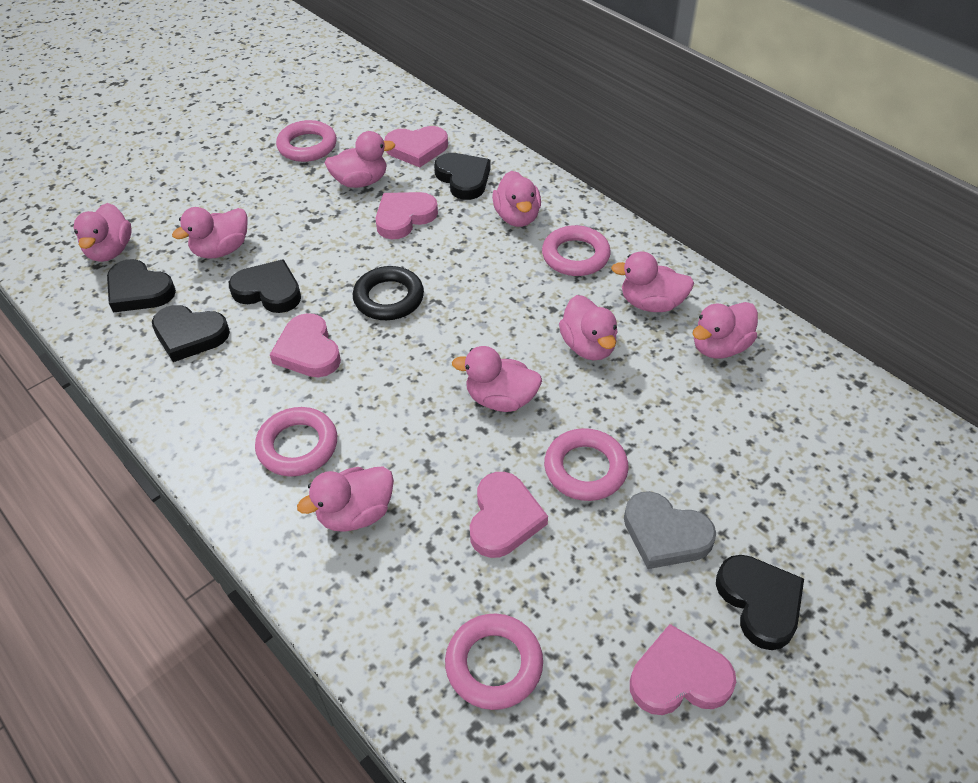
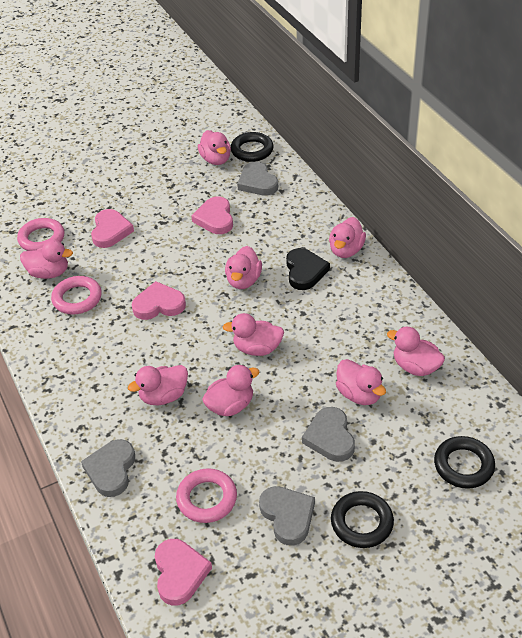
black heart: [107,259,176,313] [152,305,230,362] [229,259,301,313] [434,153,491,200] [716,555,804,650] = 5 -> [286,248,330,290] = 1
black ring: [353,266,424,320] = 1 -> [231,132,274,162] [331,491,394,548] [434,436,495,489] = 3
grey heart: [624,491,716,569] = 1 -> [81,439,135,497] [237,162,278,195] [259,486,315,546] [302,407,355,462] = 4
pink heart: [270,313,341,377] [376,192,438,239] [384,126,448,168] [470,472,548,558] [630,624,736,715] = 5 -> [91,209,134,248] [132,281,186,320] [155,539,212,605] [191,196,233,234] = 4
pink ring: [255,407,337,477] [276,120,337,162] [445,614,543,710] [542,225,611,276] [544,428,629,501] = 5 -> [17,218,64,251] [51,276,102,315] [176,469,237,523] = 3

